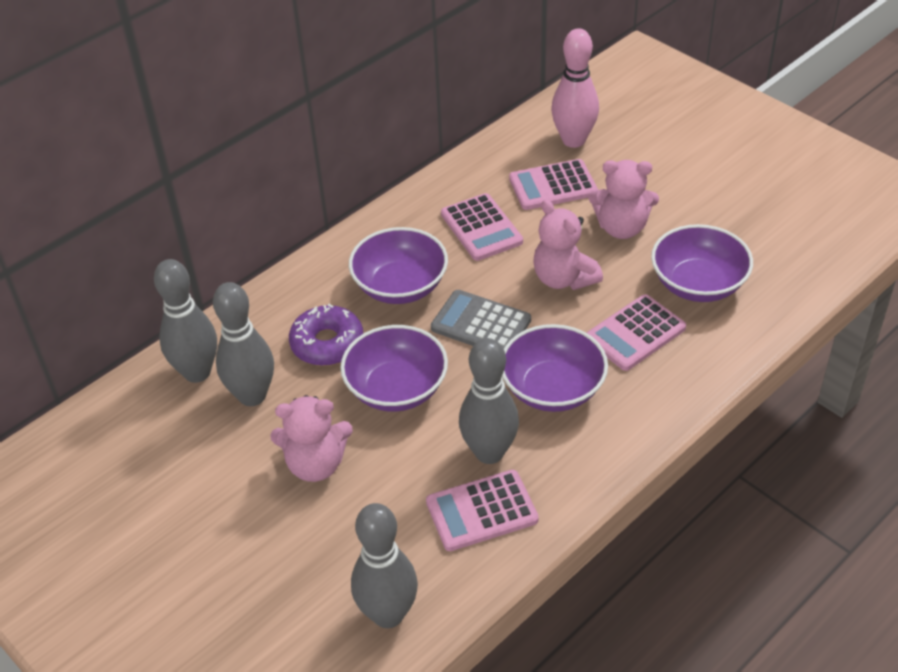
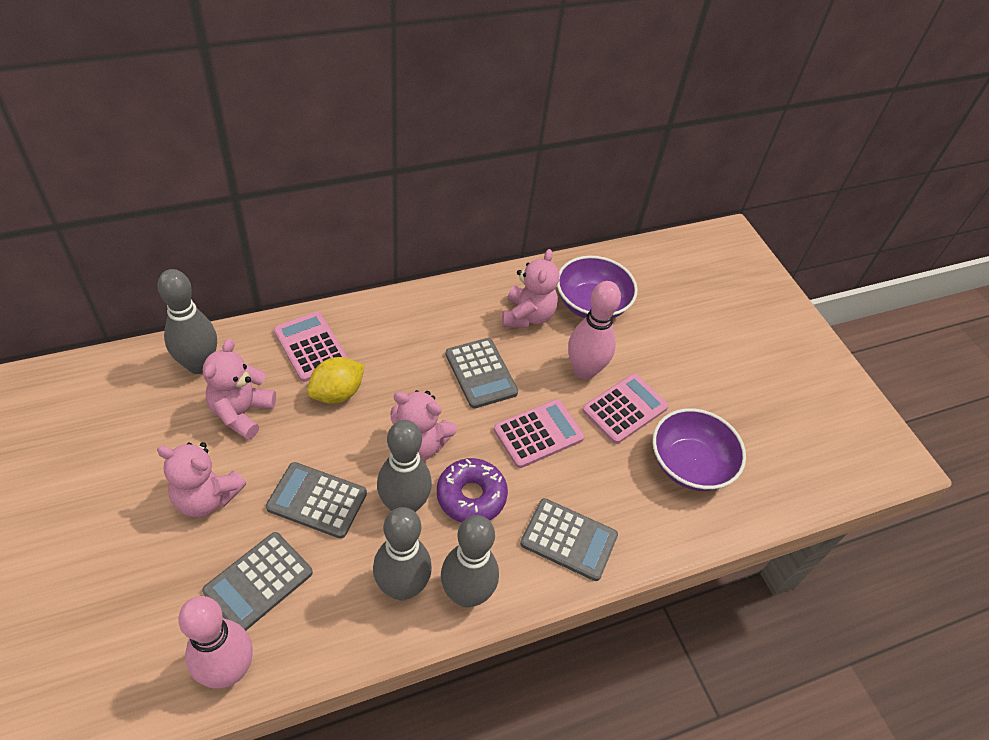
grey calculator: [431,290,531,349] = 1 -> [202,532,313,631] [266,462,367,539] [446,338,518,409] [520,498,618,581] = 4
pink bowling pin: [551,28,599,148] = 1 -> [178,596,253,688] [568,281,621,380] = 2
pink calculator: [426,470,539,551] [441,193,523,261] [509,159,598,210] [587,294,686,371] = 4 -> [274,312,348,382] [494,399,585,468] [582,374,669,444] = 3
pink teddy bear: [270,395,353,482] [533,200,603,290] [588,160,659,239] = 3 -> [157,442,246,517] [203,339,276,440] [391,390,457,461] [502,249,559,328] = 4
purple bowl: [340,325,448,412] [349,227,448,304] [502,324,608,412] [651,224,753,302] = 4 -> [557,256,638,318] [653,408,746,491] = 2
yellow lemon: none = 0 -> [307,357,365,404] = 1

